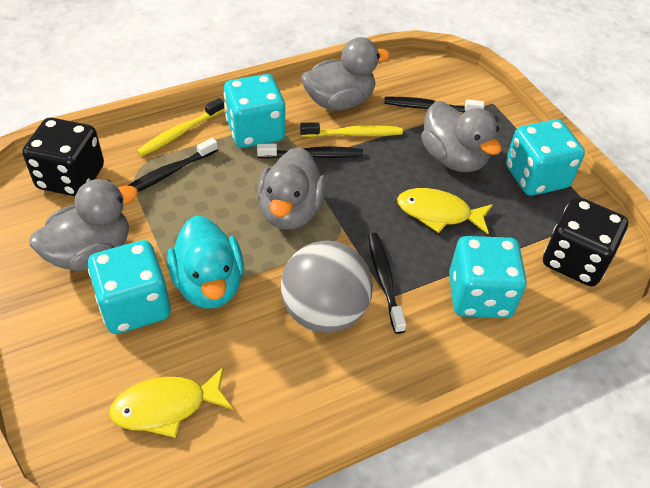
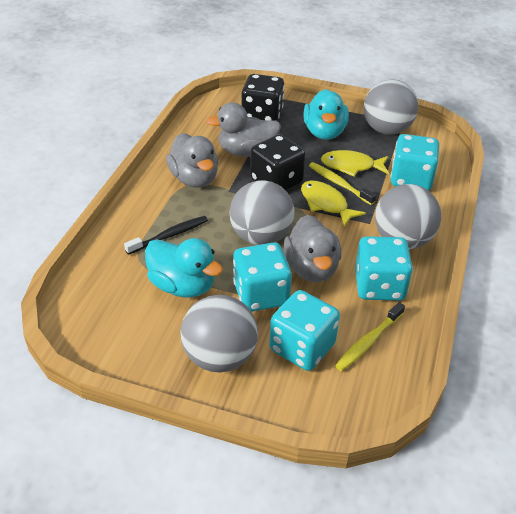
black toothbrush: [128,138,218,192] [257,144,363,159] [368,233,406,334] [384,97,484,113] = 4 -> [124,216,208,255] = 1
grey ball: [281,240,373,333] = 1 -> [180,295,258,372] [229,180,294,245] [363,79,418,135] [375,184,441,249] = 4
grey duck: [30,179,138,271] [257,147,327,229] [301,37,390,111] [421,101,502,172] = 4 -> [166,133,218,188] [206,102,281,157] [284,215,341,282] = 3
turquoise duck: [167,215,244,309] = 1 -> [145,238,223,298] [303,89,349,140] = 2

